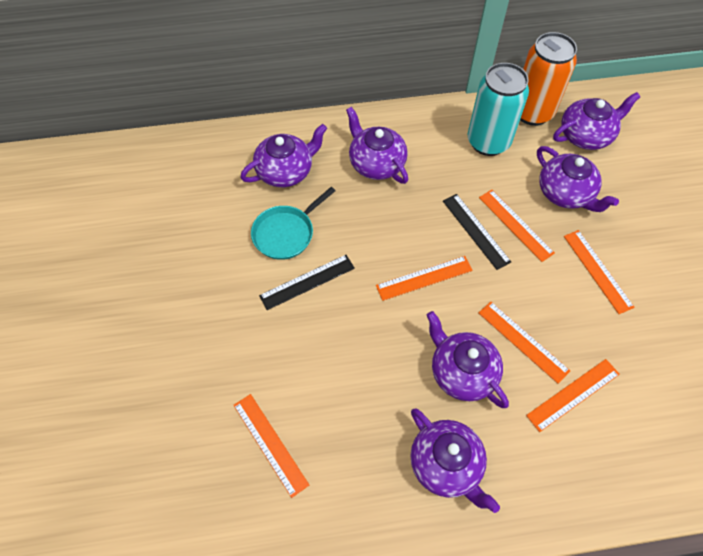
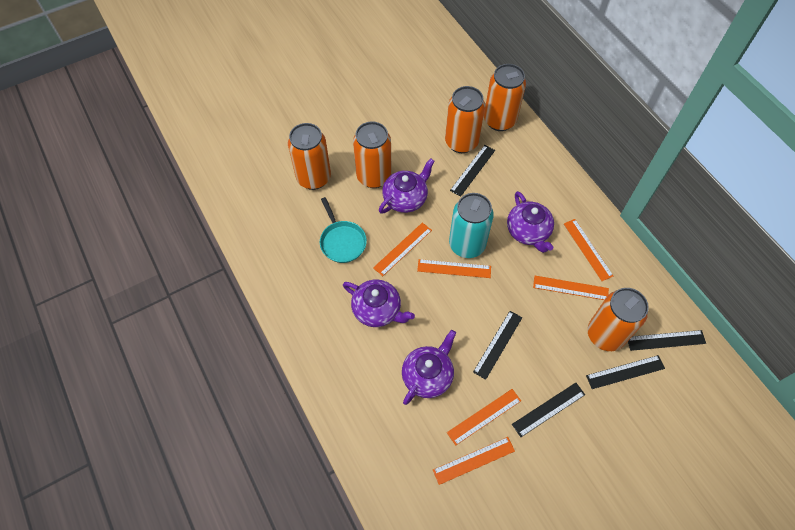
black ruler: [259,255,355,310] [443,194,511,270] = 2 -> [450,145,495,197] [473,311,522,380] [512,383,585,437] [586,355,665,389] [628,330,706,351] = 5
orange can: [520,32,577,126] = 1 -> [288,123,331,190] [353,121,392,188] [445,86,485,153] [484,64,526,131] [587,288,649,351] = 5
purple teapot: [240,124,327,187] [346,107,408,184] [410,408,500,513] [427,311,509,408] [537,146,619,212] [553,92,640,150] = 6 -> [343,279,415,327] [379,159,435,214] [402,330,456,405] [507,191,554,253] = 4

